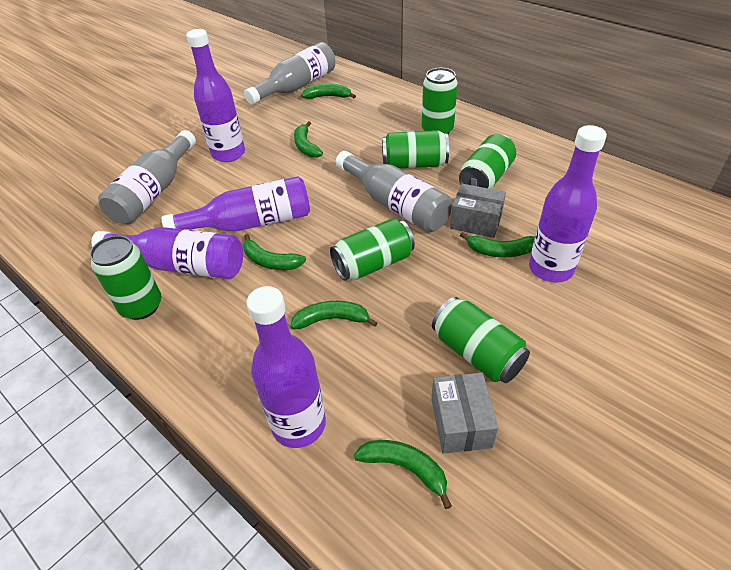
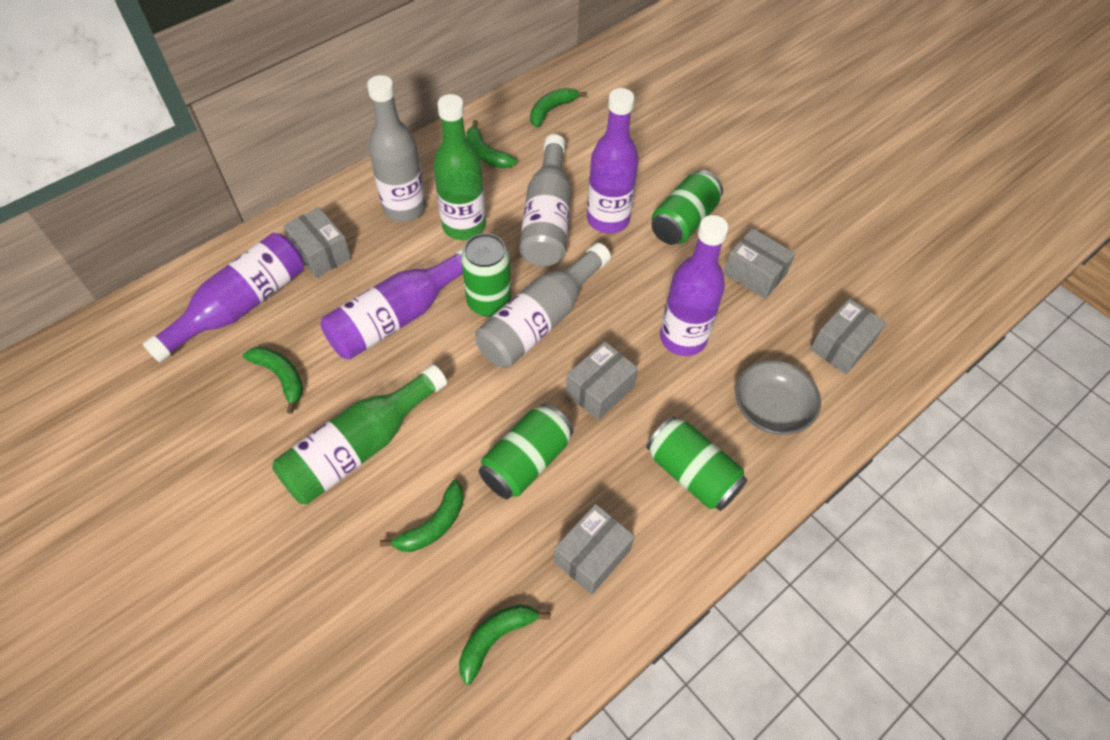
green banana: [243,234,306,270] [290,301,377,330] [294,121,323,158] [301,84,356,99] [354,440,452,509] [460,232,535,257] = 6 -> [243,347,303,414] [380,480,464,552] [459,604,551,685] [466,120,517,168] [530,88,587,127] = 5
green bottle: none = 0 -> [272,364,447,504] [433,94,486,240] = 2
green can: [90,235,161,320] [330,218,415,281] [382,130,449,169] [422,68,458,134] [432,297,530,383] [459,134,516,189] = 6 -> [461,233,512,317] [479,403,573,499] [646,416,747,511] [651,170,723,245] = 4
grey bowl: none = 0 -> [735,360,821,435] = 1
grey box: [431,373,498,454] [450,184,506,238] = 2 -> [283,207,351,278] [554,504,635,595] [566,341,638,420] [724,228,795,299] [810,299,886,374] = 5
purple bottle: [91,227,243,279] [162,177,310,232] [186,29,245,162] [247,286,326,448] [529,125,607,283] = 5 -> [143,233,304,362] [320,248,464,360] [587,88,639,233] [660,215,728,356] = 4

